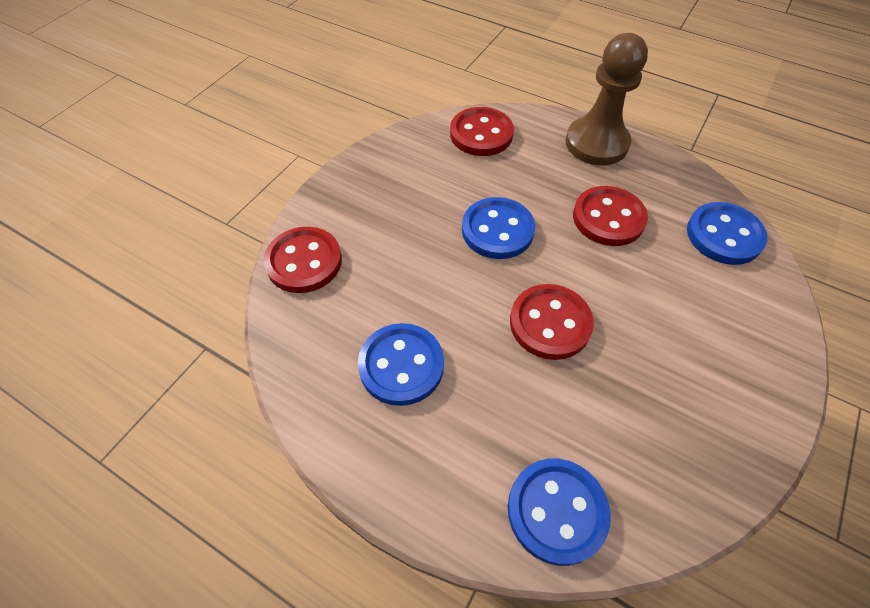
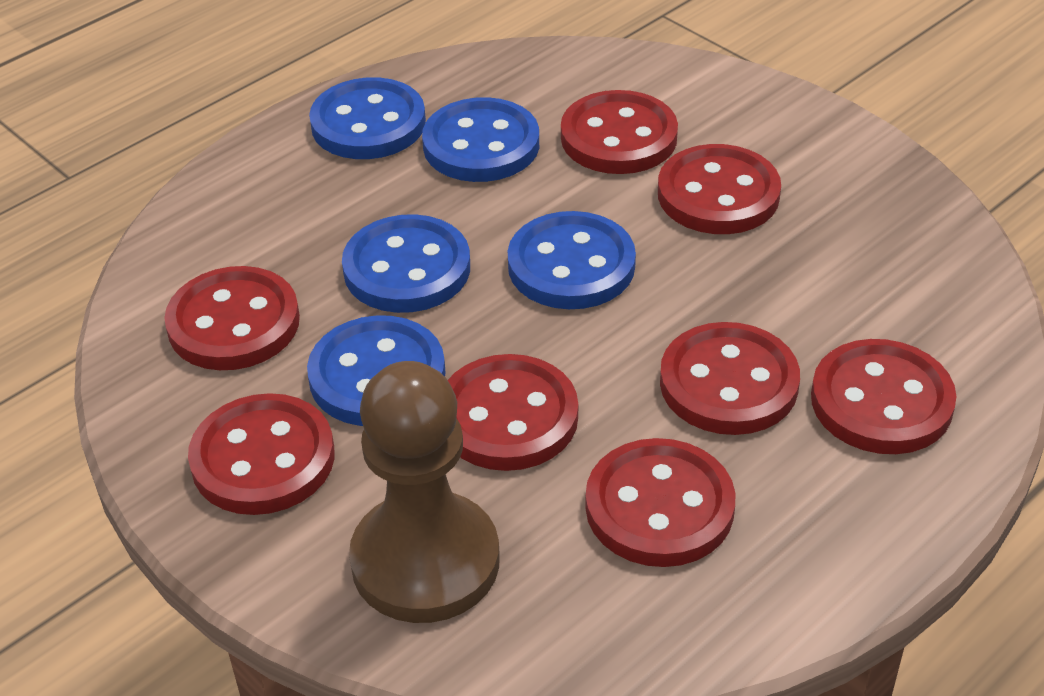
blue button: [358,323,444,406] [462,197,535,259] [508,459,611,566] [687,202,768,265] = 4 -> [307,315,446,426] [309,77,426,159] [342,214,470,313] [422,97,539,182] [508,211,636,309] = 5
red button: [264,227,342,293] [450,107,514,156] [510,284,594,360] [573,186,648,246] = 4 -> [164,266,300,370] [188,393,335,515] [448,354,578,471] [561,90,678,174] [585,438,736,567] [658,144,781,234] [660,322,800,435] [811,339,957,454] = 8

